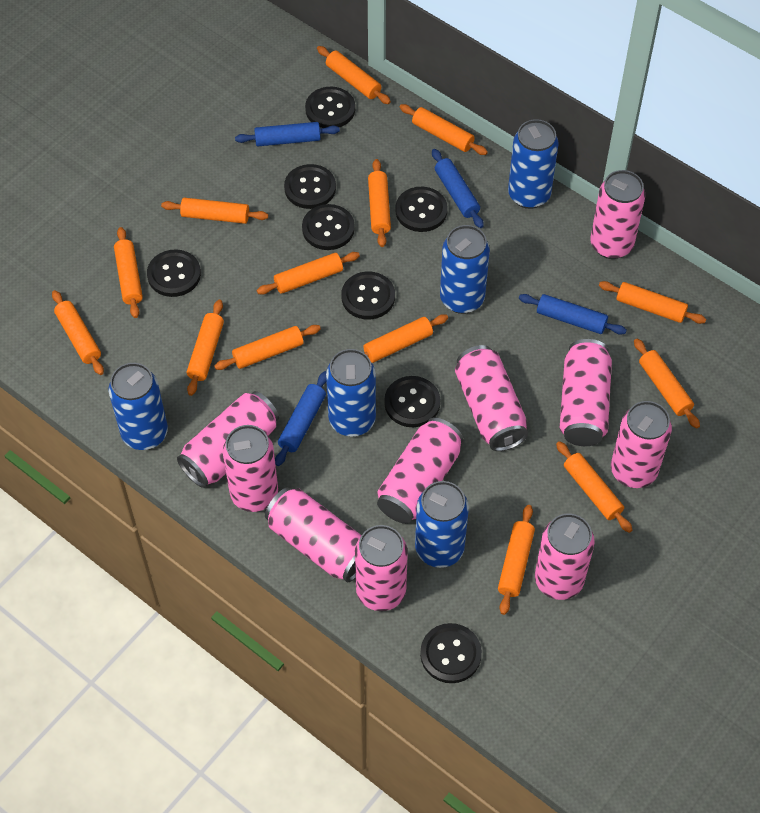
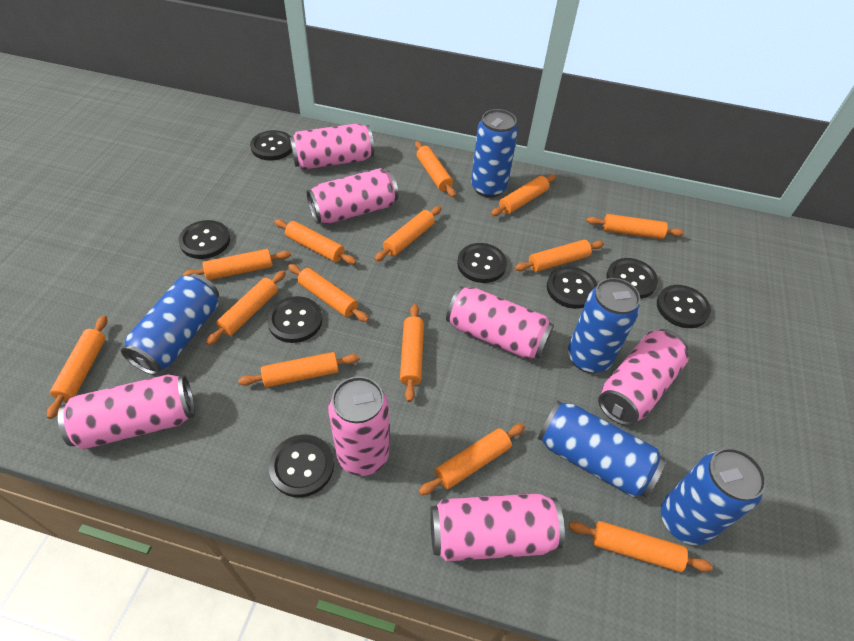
blue rolling pin: [235,122,340,146] [275,371,326,466] [432,149,484,228] [519,294,627,335] = 4 -> none = 0
pink can: [177,391,279,488] [223,425,278,512] [265,487,362,582] [355,525,408,611] [377,418,463,524] [455,345,528,451] [535,514,595,600] [560,339,612,446] [590,170,645,259] [611,401,672,488] = 10 -> [58,374,195,449] [289,123,374,170] [307,168,398,224] [328,376,389,476] [430,493,565,561] [446,286,554,360] [598,329,689,426] = 7

